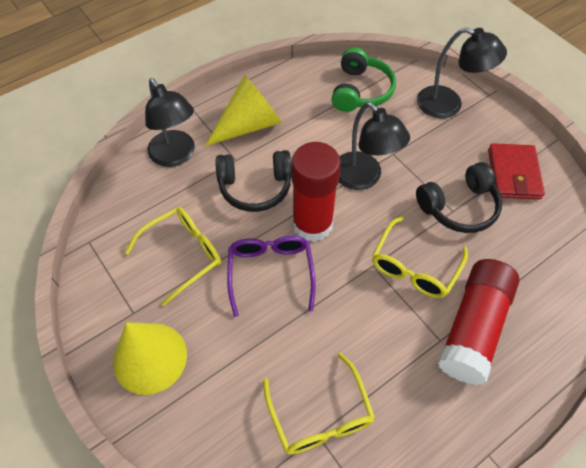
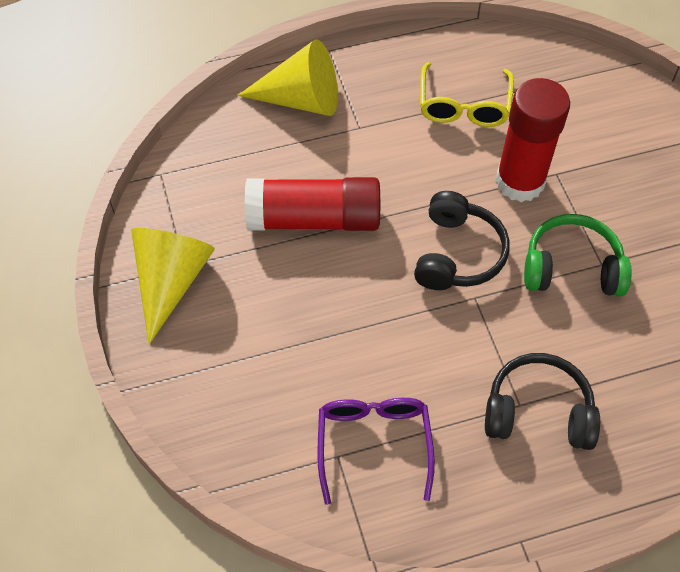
black lamp: [145,78,195,167] [339,102,410,190] [417,28,507,118] = 3 -> none = 0
red wallet: [488,143,545,200] = 1 -> none = 0
yellow glasses: [125,207,221,306] [263,353,375,455] [372,216,468,298] = 3 -> [420,62,514,127] = 1

